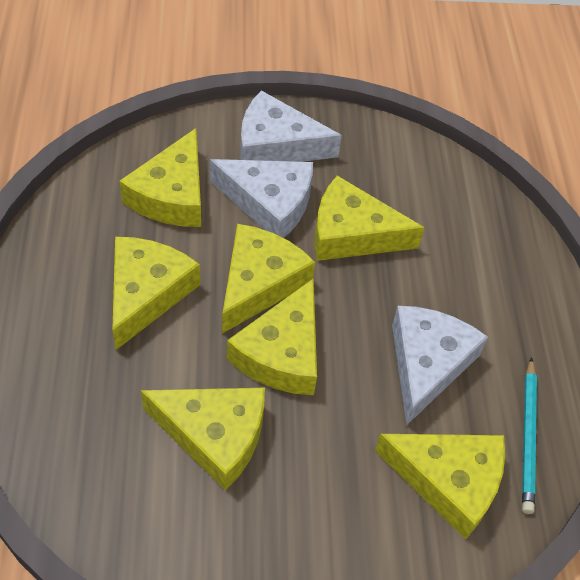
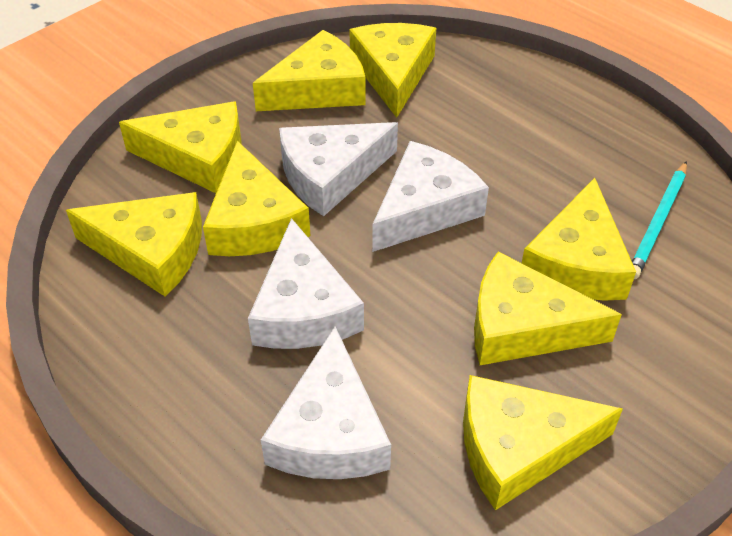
white cheese: [210,159,313,238] [240,90,342,162] [392,306,488,426] = 3 -> [248,218,364,349] [261,326,391,479] [279,122,398,216] [372,141,489,252] = 4
yellow cheese: [112,237,200,350] [119,128,201,227] [141,388,265,491] [222,224,315,334] [227,278,317,395] [314,176,425,261] [375,434,505,539] = 7 -> [66,192,202,297] [119,101,242,193] [203,141,311,256] [253,30,366,111] [350,23,436,118] [463,375,623,510] [474,252,622,365] [522,178,636,301] = 8

